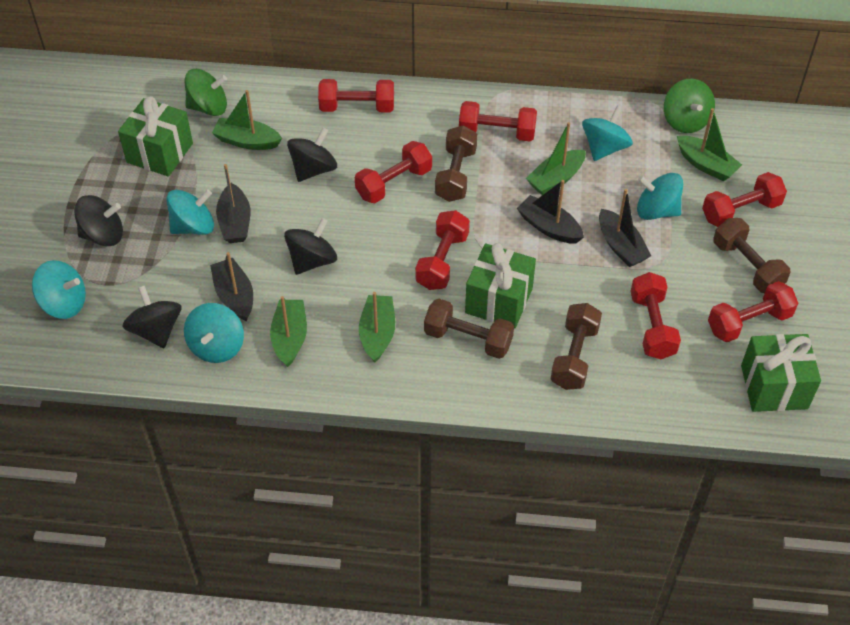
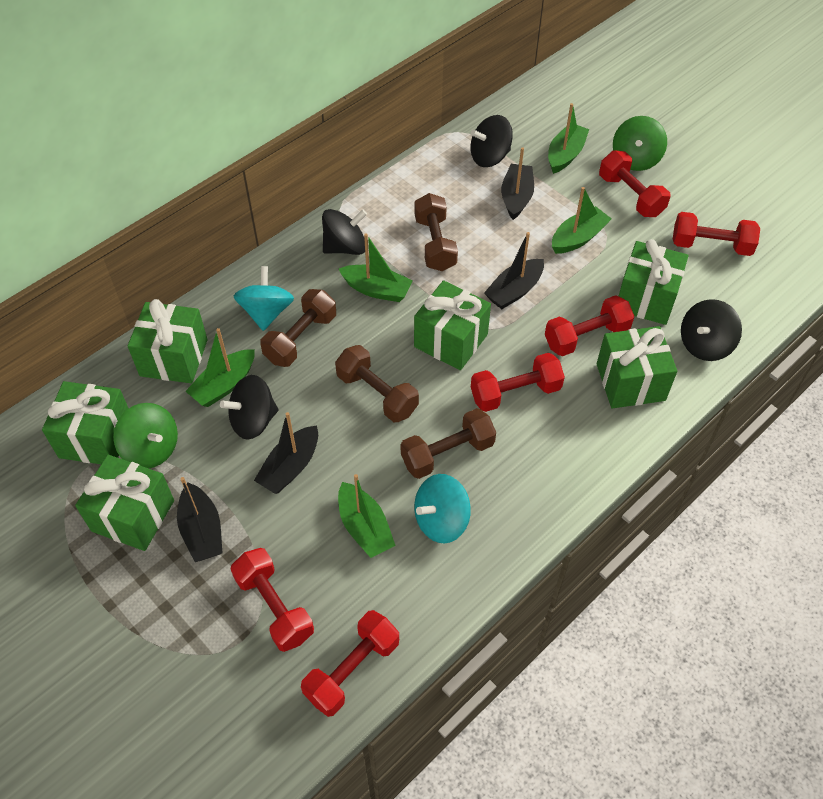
green gift: [118,96,193,177] [465,243,536,329] [741,334,821,412] = 3 -> [42,381,129,464] [75,455,174,551] [127,299,208,383] [414,280,491,370] [597,326,677,408] [619,239,688,325] = 6
red dumbbell: [318,79,394,112] [355,141,432,203] [415,210,470,290] [459,101,537,141] [630,272,681,359] [702,172,787,227] [708,281,798,342] = 7 -> [231,548,314,652] [301,610,399,717] [471,353,565,412] [545,295,634,356] [599,150,670,217] [673,212,760,256] = 6
turquoise spinning top: [32,260,86,319] [166,189,214,235] [184,303,244,363] [582,106,633,161] [637,173,683,220] = 5 -> [234,266,294,331] [414,474,471,544] = 2

